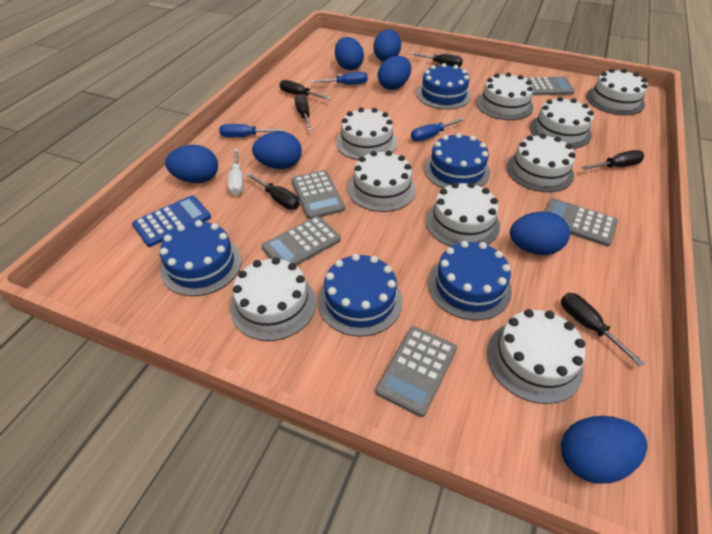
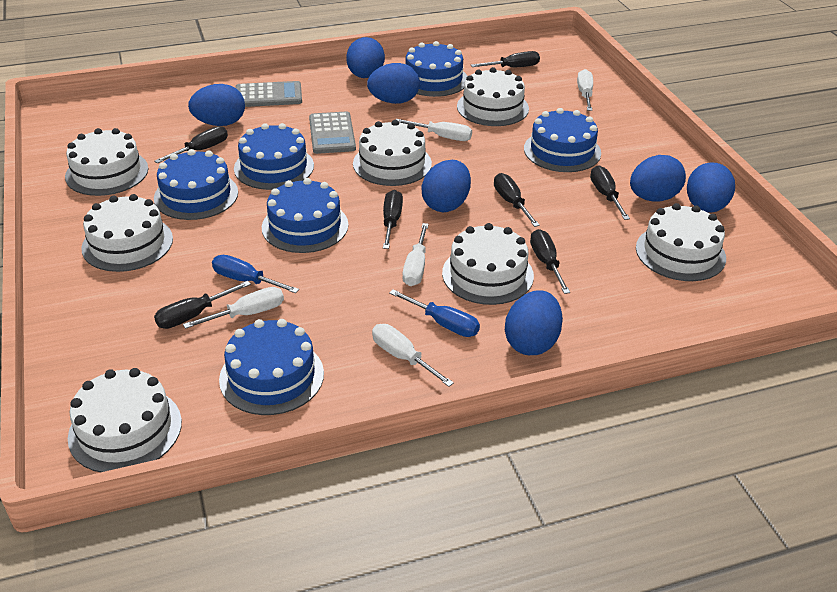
black screwdriver: [246,173,300,210] [279,80,331,100] [295,94,312,130] [411,53,463,67] [561,293,645,366] [581,150,645,170] = 6 -> [154,126,228,164] [154,281,251,329] [383,190,403,249] [471,51,540,67] [494,173,540,227] [530,229,570,294] [590,165,630,220] = 7
blue cake: [160,220,242,296] [318,254,403,337] [417,63,471,109] [424,133,490,188] [428,241,512,321] = 5 -> [154,149,238,220] [219,319,324,415] [234,123,314,190] [262,178,348,253] [406,41,467,97] [524,108,601,172] = 6
blue calculator: [132,195,211,247] = 1 -> none = 0
blue screwdriver: [219,124,285,138] [311,72,368,85] [411,118,465,142] = 3 -> [212,255,299,293] [389,289,480,337] = 2
grey calculator: [261,216,341,266] [291,170,345,219] [375,327,457,417] [523,77,575,95] [545,198,618,246] = 5 -> [235,81,302,107] [309,111,356,154] = 2
white cake: [230,257,316,341] [336,107,397,160] [348,150,416,212] [426,182,500,247] [477,72,533,120] [487,309,586,404] [506,133,576,192] [530,97,594,149] [586,69,648,115] = 9 -> [65,128,148,196] [68,368,182,472] [81,194,173,272] [353,120,432,186] [442,223,534,305] [457,67,529,126] [636,203,726,281] = 7
white screwdriver: [228,149,243,195] = 1 -> [183,287,284,329] [372,324,454,387] [396,119,472,141] [403,223,429,286] [577,69,593,111] = 5

